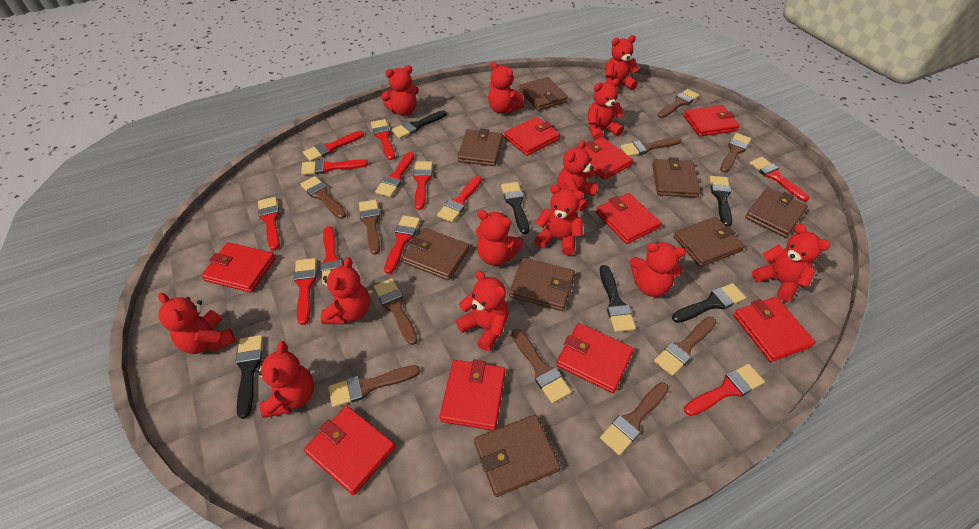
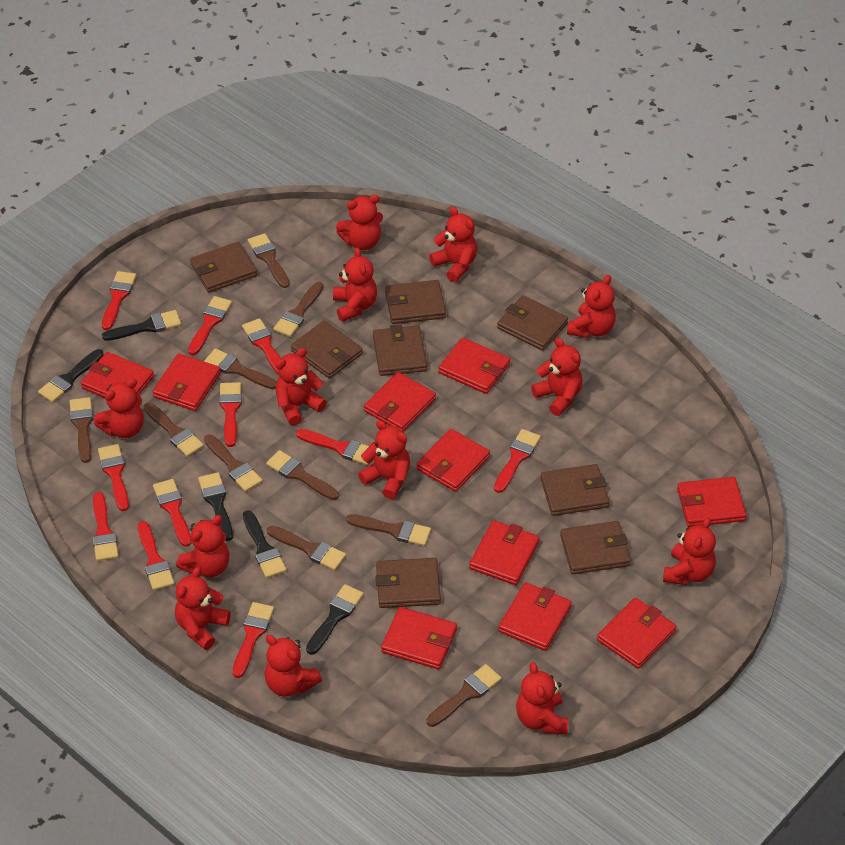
black brush: [236,335,263,419] [391,110,447,139] [501,182,529,234] [600,265,636,332] [672,283,746,323] [710,176,732,226] = 6 -> [38,349,104,403] [102,310,181,341] [198,472,233,541] [243,510,287,578] [306,584,364,655] = 5
red brush: [258,197,280,251] [294,258,317,325] [301,159,368,175] [303,131,364,162] [320,226,343,285] [371,119,395,160] [375,152,414,197] [384,215,420,274] [413,161,433,210] [437,176,482,222] [684,364,765,416] [750,157,809,201] = 12 -> [92,492,118,561] [98,444,129,511] [102,271,136,330] [138,521,174,590] [153,479,191,547] [188,296,232,355] [219,382,242,447] [233,602,274,678] [242,318,281,375] [296,429,369,465] [494,429,541,493] = 11
red wallet: [201,242,276,293] [304,406,395,495] [439,360,506,430] [504,117,560,156] [556,323,634,393] [584,137,633,180] [596,193,661,244] [683,105,740,137] [733,297,815,362] = 9 -> [81,352,154,398] [152,354,221,411] [364,372,436,432] [381,607,457,669] [416,429,490,492] [439,338,510,394] [469,520,540,585] [499,582,572,651] [597,598,677,669] [677,477,746,527] = 10

